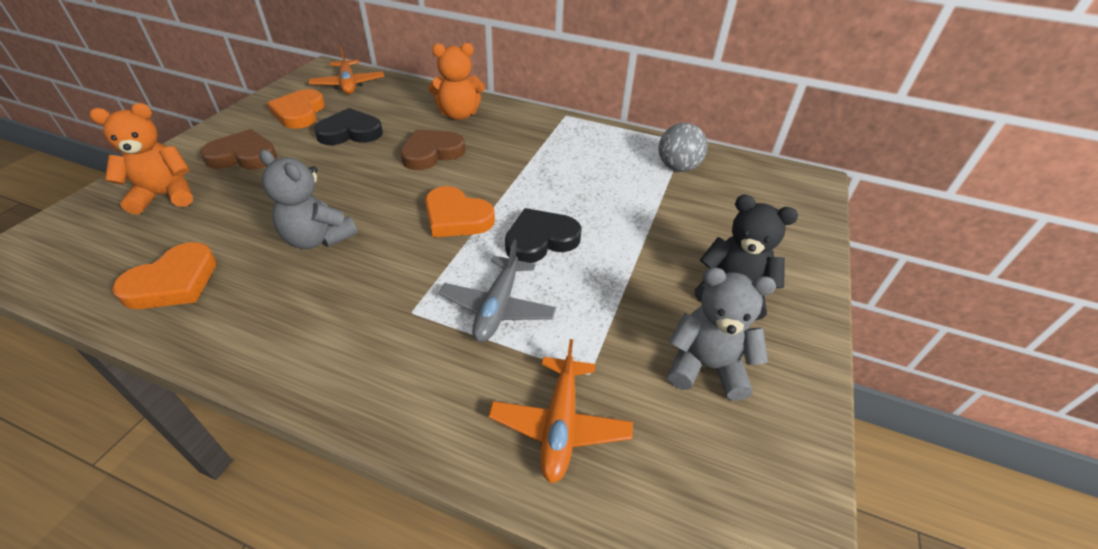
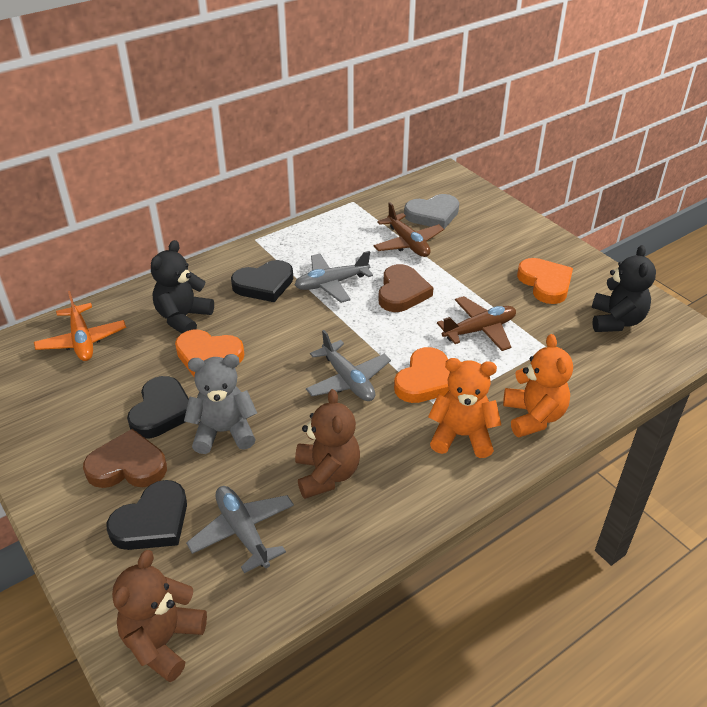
black heart: [314,108,383,145] [505,208,582,263] = 2 -> [106,480,187,550] [127,376,189,438] [231,260,293,302] = 3
black teddy bear: [695,195,798,321] = 1 -> [151,240,214,333] [592,245,656,332] = 2
brown plane: none = 0 -> [374,202,444,257] [437,296,516,351] = 2
brown teddy bear: none = 0 -> [112,550,207,682] [295,389,360,499] = 2
grey ball: [659,123,708,172] = 1 -> none = 0
grey heart: none = 0 -> [404,194,459,229] = 1
grey plane: [439,240,556,342] = 1 -> [186,486,294,573] [295,251,373,303] [306,330,391,401] = 3
grey teddy bear: [259,150,358,249] [668,267,776,401] = 2 -> [184,354,257,454] = 1
orange plane: [308,45,384,94] [488,339,633,484] = 2 -> [34,291,126,361] = 1

